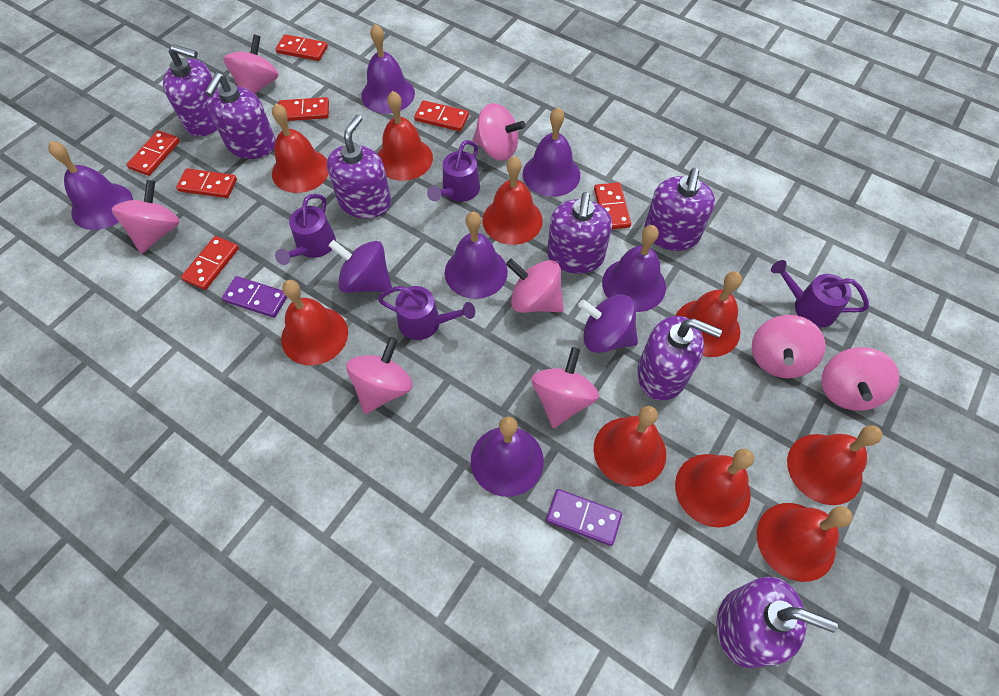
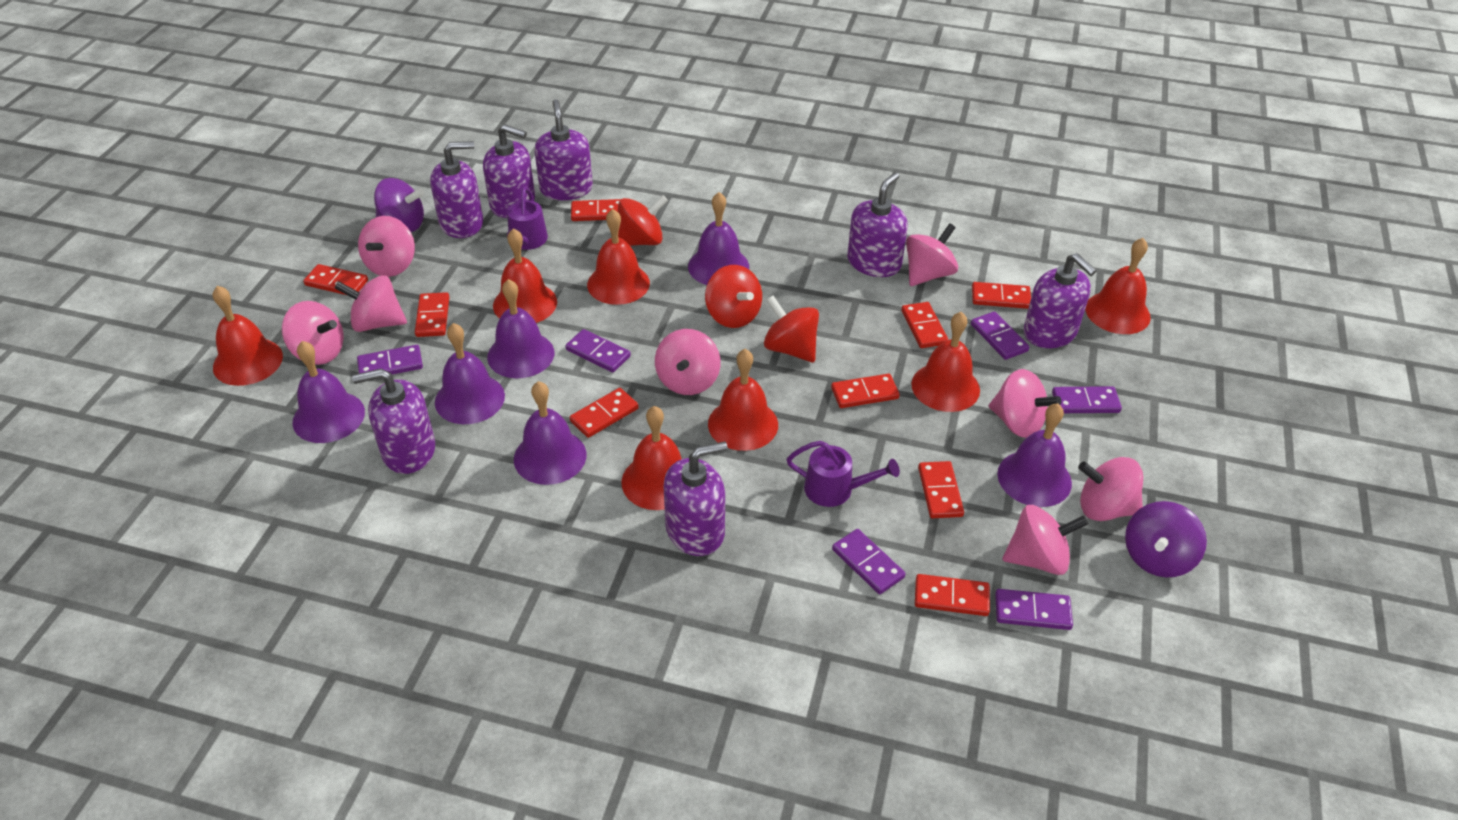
purple domino: [222,276,287,318] [546,489,622,546] = 2 -> [357,345,423,375] [565,329,631,373] [832,529,905,594] [971,311,1030,360] [995,589,1073,630] [1052,386,1122,413] = 6
purple watering can: [275,194,336,265] [378,286,475,340] [427,140,480,202] [771,260,869,327] = 4 -> [507,187,548,250] [786,441,900,507] = 2
red bell: [272,104,329,193] [281,280,348,365] [378,91,433,181] [483,156,543,245] [594,406,666,487] [675,449,754,528] [676,271,742,357] [757,503,853,582] [787,425,882,505] = 9 -> [213,286,283,386] [493,228,557,323] [587,209,650,305] [621,406,682,510] [708,349,778,451] [911,312,980,412] [1085,238,1151,334] = 7
red domino: [126,130,180,176] [176,168,237,198] [181,236,239,290] [276,34,328,61] [278,97,329,121] [414,100,469,131] [594,182,631,229] = 7 -> [303,264,368,295] [415,292,449,337] [570,388,639,438] [571,199,620,221] [831,374,900,408] [901,302,948,348] [915,574,990,616] [918,461,964,518] [972,282,1031,309] = 9
red spinning top: none = 0 -> [618,196,668,246] [705,265,762,328] [764,296,819,362] = 3

